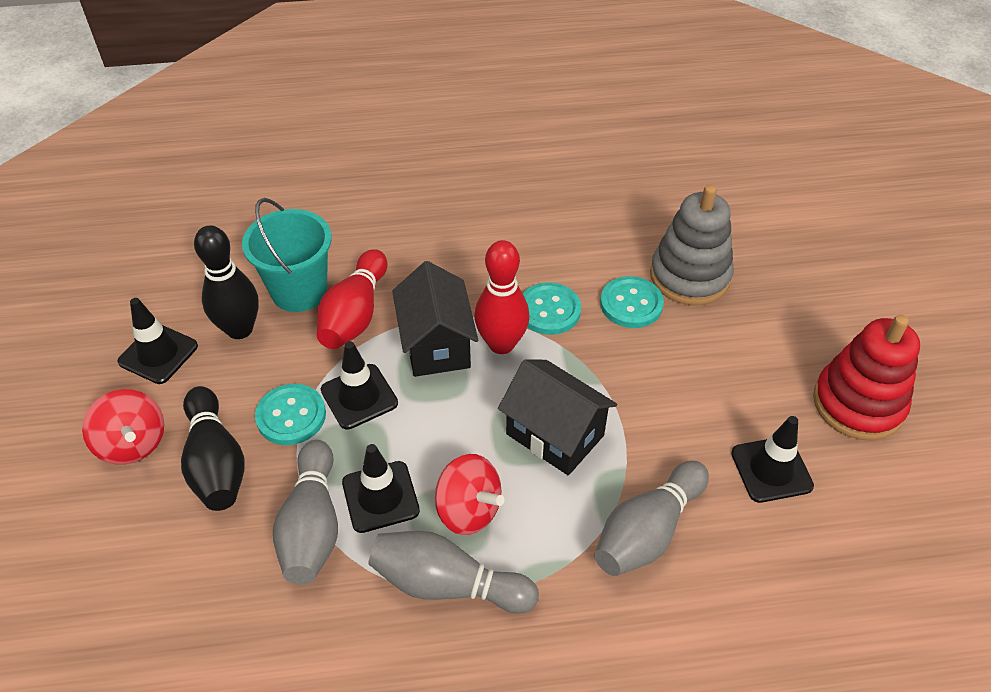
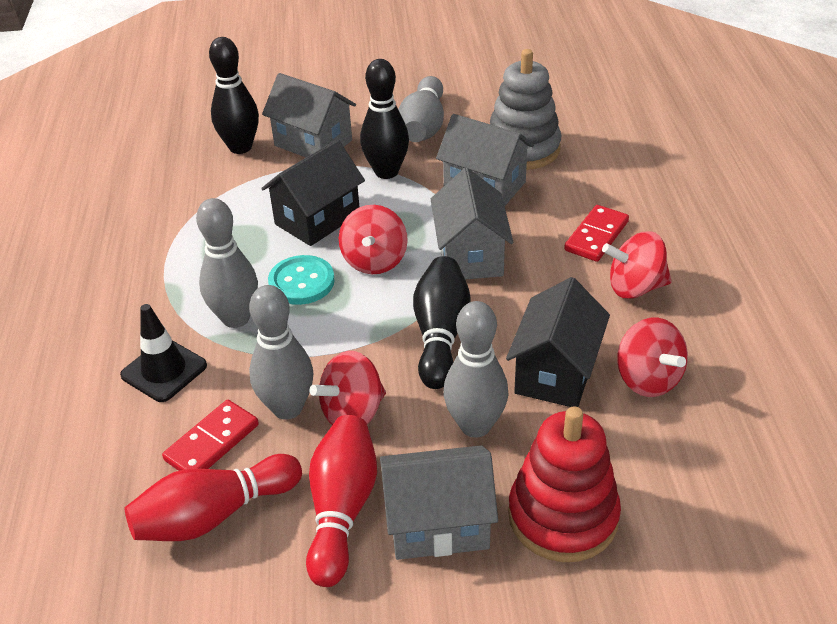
black bowling pin: [181,386,244,511] [194,225,259,339] = 2 -> [209,37,259,154] [360,59,409,179] [413,256,471,389] = 3
black traffic cone: [117,298,198,384] [321,341,398,430] [342,444,420,533] [731,416,814,503] = 4 -> [120,304,207,402] = 1
grey bowling pin: [273,440,338,585] [368,531,539,613] [594,461,709,576] = 3 -> [196,198,258,328] [249,285,314,420] [398,76,444,142] [443,301,509,438] = 4
grey house: none = 0 -> [262,73,356,157] [380,445,498,560] [431,168,513,279] [436,114,534,206] = 4
red domino: none = 0 -> [162,400,259,471] [564,205,629,262] = 2
red spinning top: [82,389,164,465] [435,454,504,535] = 2 -> [309,351,386,425] [339,205,408,274] [602,231,672,299] [617,318,688,397] = 4
turquoise bucket: [242,198,332,312] = 1 -> none = 0
turquoise button: [255,384,326,445] [523,282,581,335] [600,276,664,328] = 3 -> [268,255,335,305] = 1

